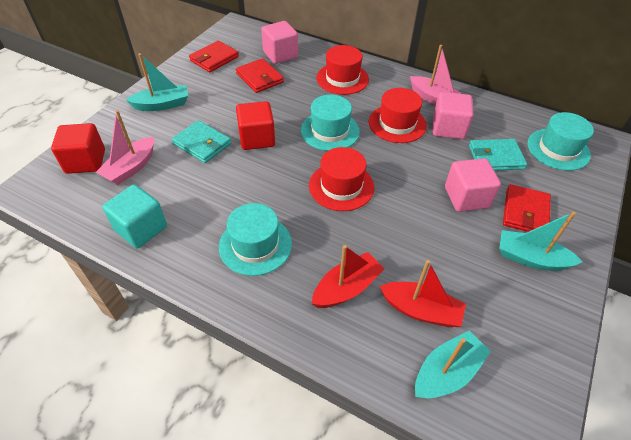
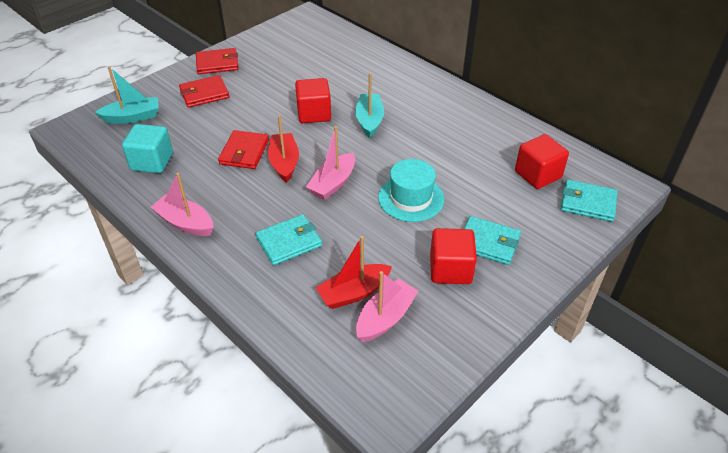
pink boat: [96,110,154,185] [410,45,462,105] = 2 -> [151,173,213,236] [306,126,355,200] [356,271,418,342] = 3
pink cube: [261,21,298,64] [433,92,473,139] [445,158,501,212] = 3 -> none = 0
red cube: [51,123,105,174] [236,101,275,150] = 2 -> [295,78,331,123] [430,228,477,284] [515,134,569,189] = 3
red hat: [309,147,374,211] [316,45,369,95] [369,88,427,143] = 3 -> none = 0
turquoise boat: [126,53,188,111] [415,331,491,398] [499,212,582,271] = 3 -> [95,66,159,124] [355,73,384,138] = 2
turquoise hat: [219,203,292,276] [301,95,360,151] [527,112,594,171] = 3 -> [378,159,444,222] = 1
turquoise wallet: [172,120,231,163] [469,139,527,171] = 2 -> [256,214,322,265] [464,216,521,265] [561,179,618,222] = 3

